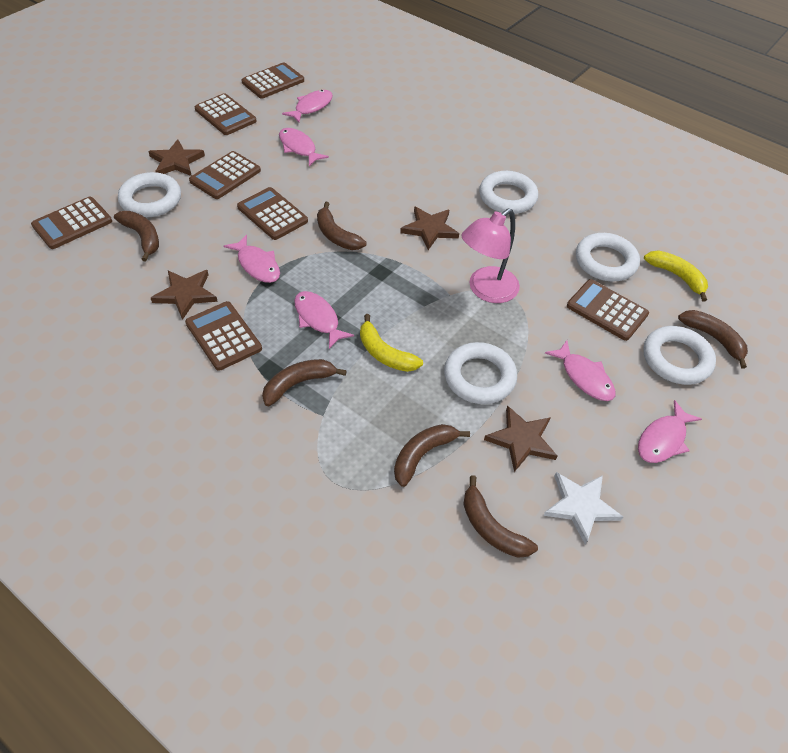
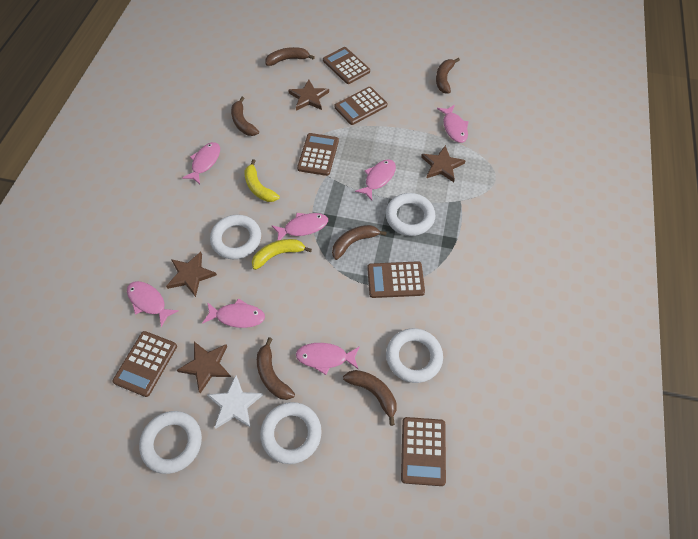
brown calculator: [31,197,112,249] [185,301,262,371] [189,151,261,199] [195,93,257,135] [237,187,308,240] [242,62,304,99] [567,279,649,341] = 7 -> [113,331,177,397] [297,133,339,176] [323,47,370,84] [335,87,387,125] [367,261,425,298] [401,417,446,486] = 6
pink fish: [224,235,280,283] [279,128,329,166] [282,90,333,123] [294,291,354,349] [545,340,616,401] [638,400,702,463] = 6 -> [127,281,179,327] [182,142,220,184] [202,298,265,328] [272,213,328,241] [296,343,360,375] [355,159,396,200] [437,105,469,143] = 7
pink lamp: [461,209,520,303] = 1 -> none = 0

